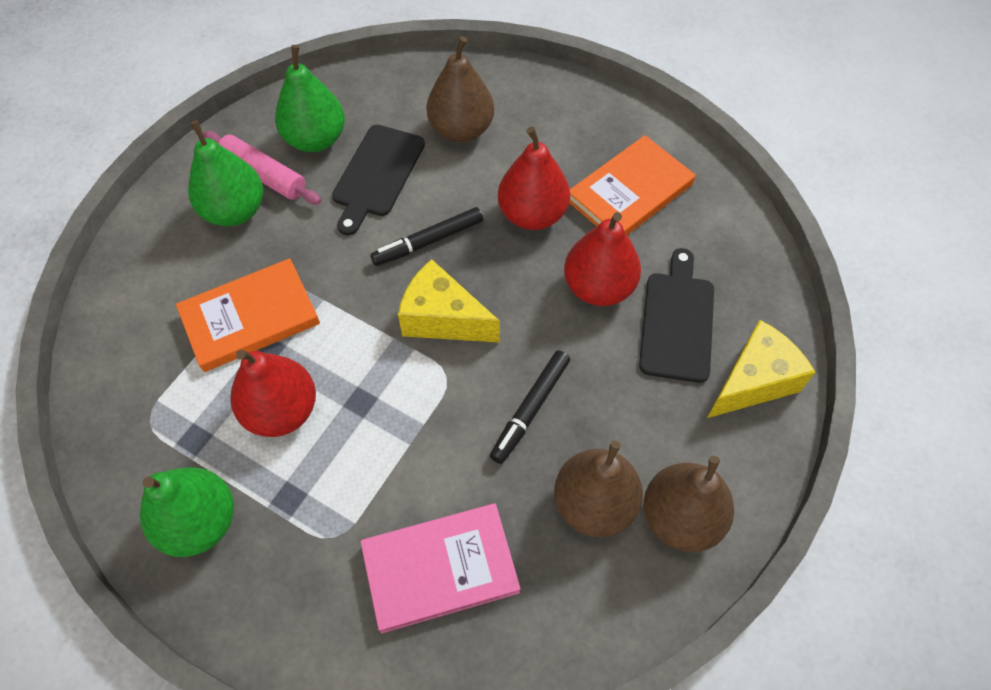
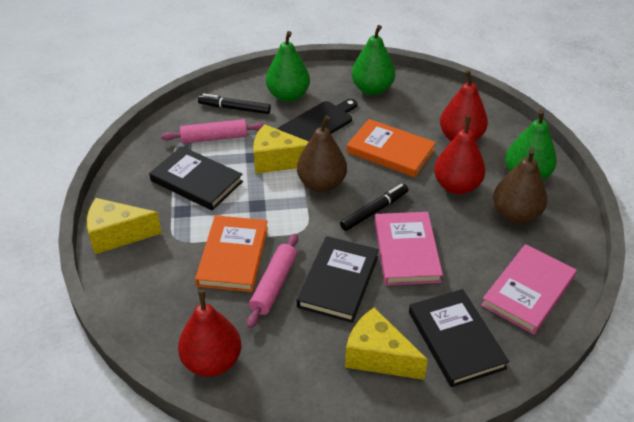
black book: none = 0 -> [149,146,243,211] [297,236,379,323] [409,289,509,387] = 3
black cutting board: [332,125,425,236] [639,248,714,383] = 2 -> [278,99,357,141] = 1
brown pear: [426,36,494,142] [554,441,643,537] [643,456,734,552] = 3 -> [297,115,347,192] [493,148,547,224] = 2
pink book: [360,503,521,633] = 1 -> [375,212,443,285] [481,244,577,334] = 2
pink rolling pin: [203,131,321,204] = 1 -> [161,119,264,144] [247,233,298,328] = 2
yellow cheese: [398,259,500,343] [707,320,815,418] = 2 -> [87,198,162,254] [253,124,309,174] [345,308,428,380] = 3

